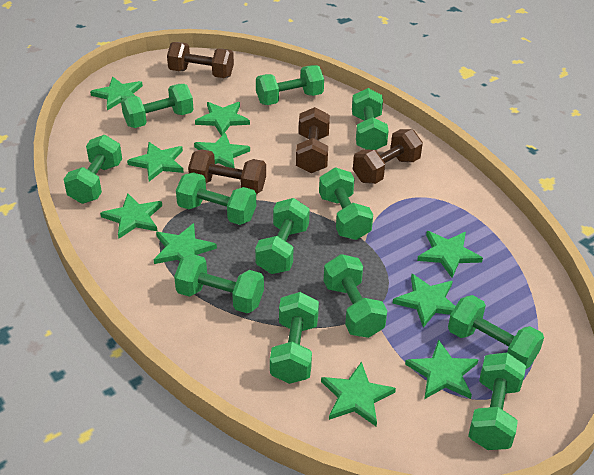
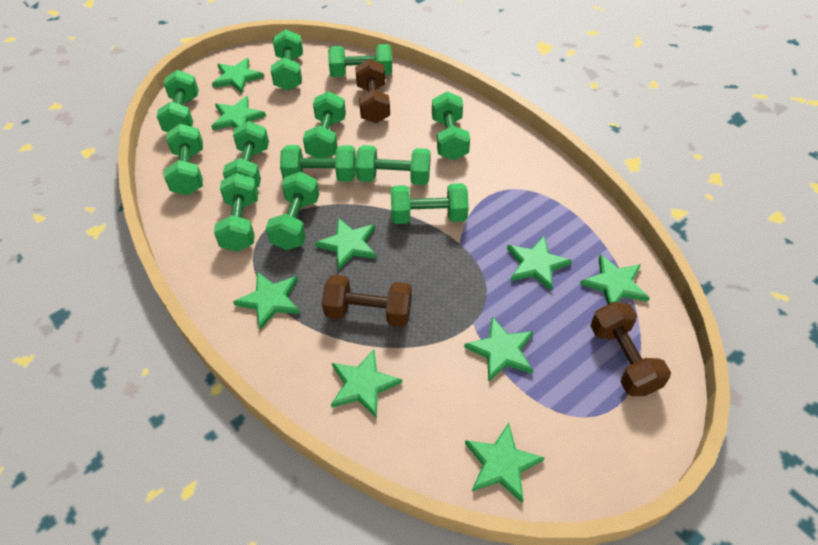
brown dumbbell: [167,42,234,78] [188,149,266,194] [296,107,330,173] [353,129,423,184] = 4 -> [322,275,412,327] [355,59,390,123] [590,302,671,396] = 3
green star: [90,77,143,111] [100,193,162,238] [127,142,184,182] [154,223,217,264] [194,133,250,168] [195,102,250,136] [321,362,396,427] [392,274,456,328] [405,339,479,399] [417,231,483,278] = 10 -> [211,96,266,130] [212,58,264,94] [233,272,300,330] [315,218,377,271] [331,349,402,418] [464,317,533,382] [465,423,545,503] [507,236,572,291] [580,254,650,304] = 9

